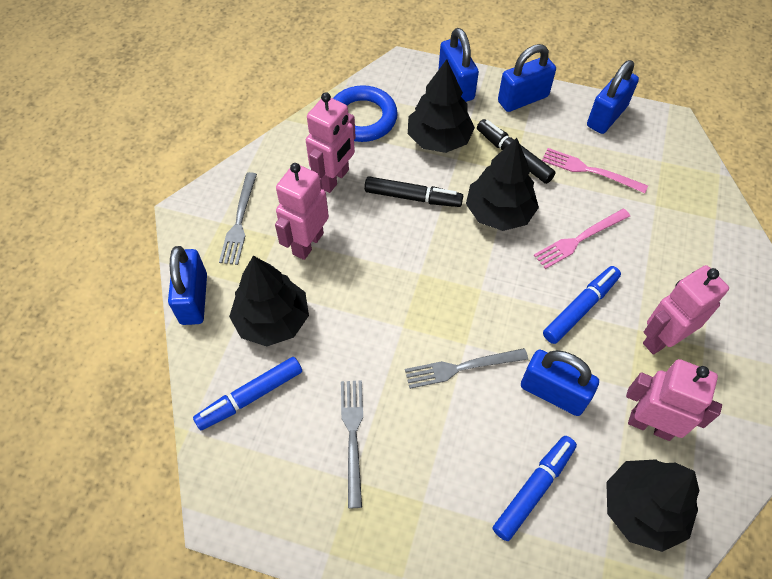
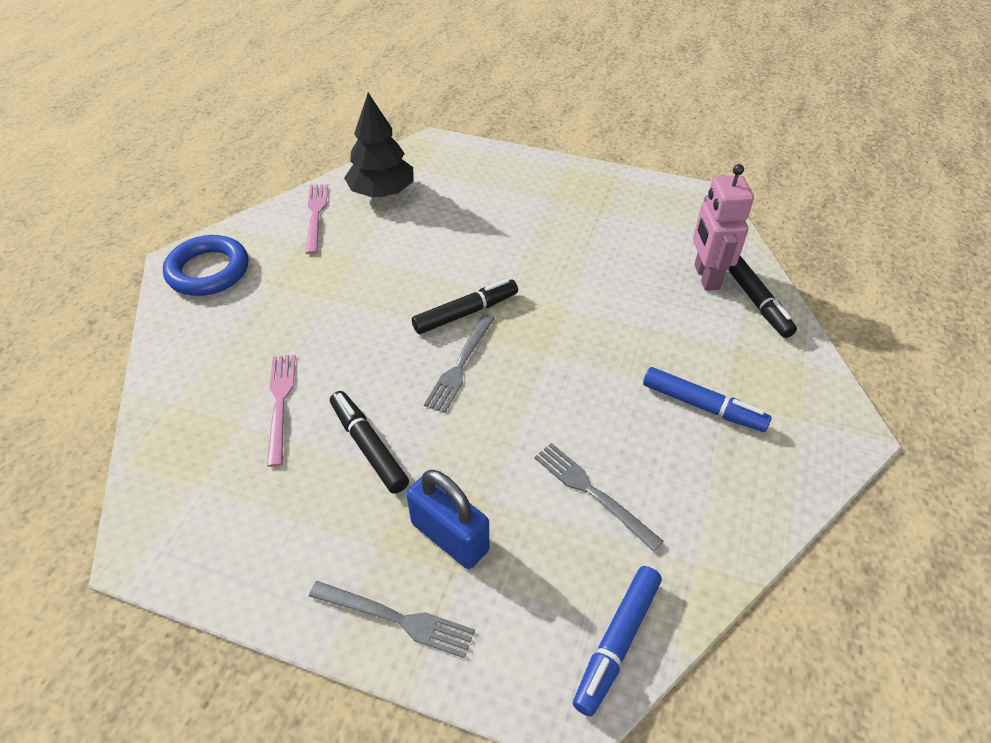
black marker: [364,176,463,207] [477,119,556,184] = 2 -> [330,391,409,494] [412,279,518,334] [728,256,797,338] = 3
black tree: [229,256,309,346] [408,59,475,153] [466,138,539,231] [606,460,699,552] = 4 -> [344,93,414,198] = 1
blue marker: [193,357,302,430] [493,436,577,541] [543,266,621,344] = 3 -> [573,566,662,716] [643,367,772,432] = 2
blue padlock: [168,246,207,325] [438,28,479,102] [498,44,556,112] [521,350,599,416] [587,60,639,134] = 5 -> [406,470,489,569] = 1
pink robot: [275,163,329,260] [306,92,356,193] [626,359,722,441] [643,265,729,355] = 4 -> [693,164,754,291] = 1

